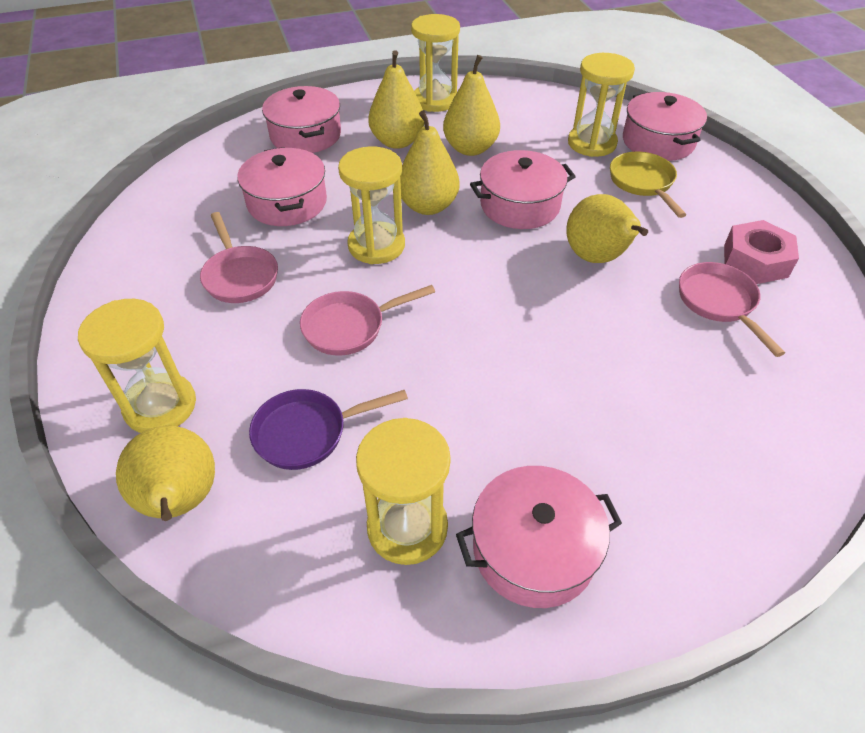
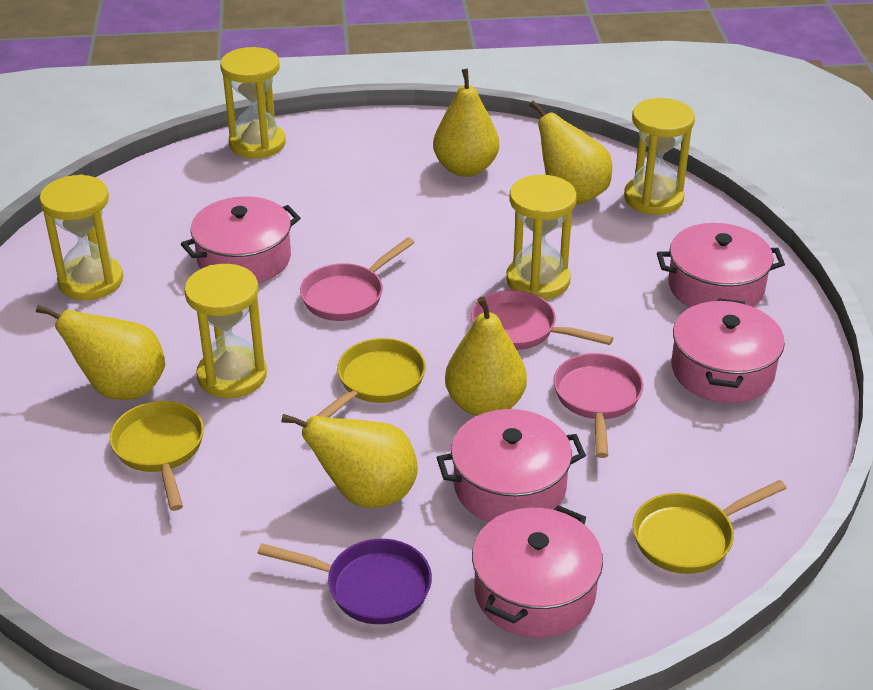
pink nut: [724,220,799,284] = 1 -> none = 0
yellow pan: [610,152,686,218] = 1 -> [110,401,204,511] [316,338,426,418] [633,480,787,574] = 3

